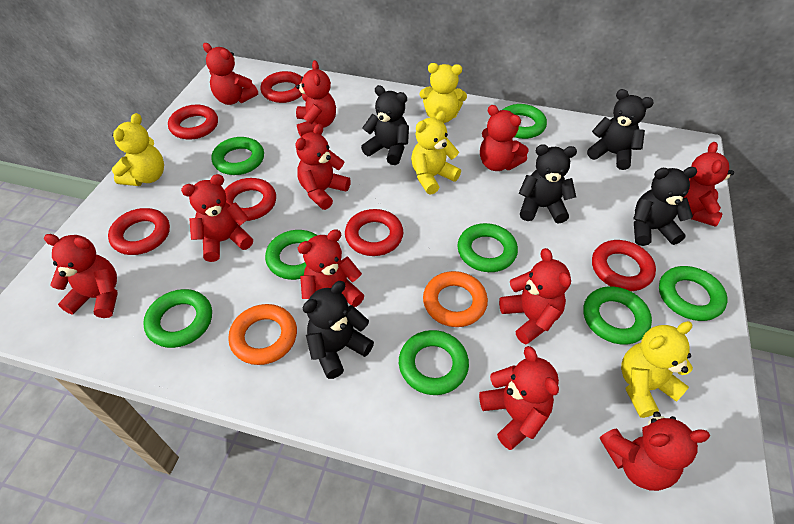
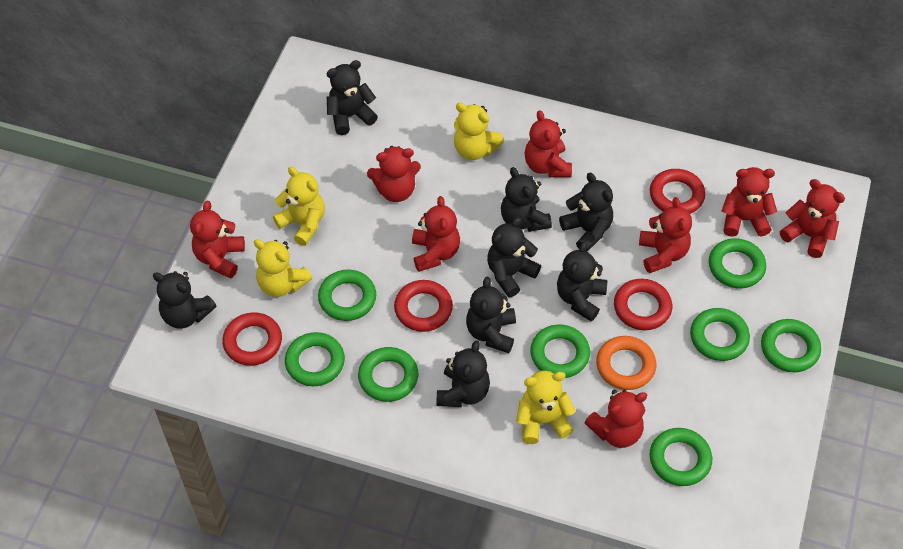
black teddy bear: [303,281,374,379] [361,85,409,165] [519,144,577,224] [587,89,654,170] [633,167,697,246] = 5 -> [153,271,216,329] [327,60,378,135] [437,340,490,407] [466,277,516,353] [487,217,541,297] [501,167,552,232] [557,241,607,321] [559,172,613,252] = 8
orange ring: [228,304,297,365] [423,271,488,327] = 2 -> [596,336,657,390] = 1
red ring: [108,208,170,255] [168,105,218,140] [224,178,276,221] [261,71,302,103] [345,209,403,256] [592,240,656,291] = 6 -> [222,312,282,366] [394,280,453,332] [614,279,672,330] [650,169,705,214] = 4
red teddy bear: [44,234,118,318] [181,174,253,262] [203,43,258,105] [296,60,336,137] [296,124,351,210] [298,229,364,307] [479,346,559,450] [480,105,529,171] [499,248,571,345] [600,411,710,491] [684,142,734,227] = 11 -> [190,201,245,278] [367,146,421,202] [412,196,460,272] [525,110,572,177] [585,390,647,448] [639,197,692,273] [722,167,777,237] [780,179,845,258] = 8

